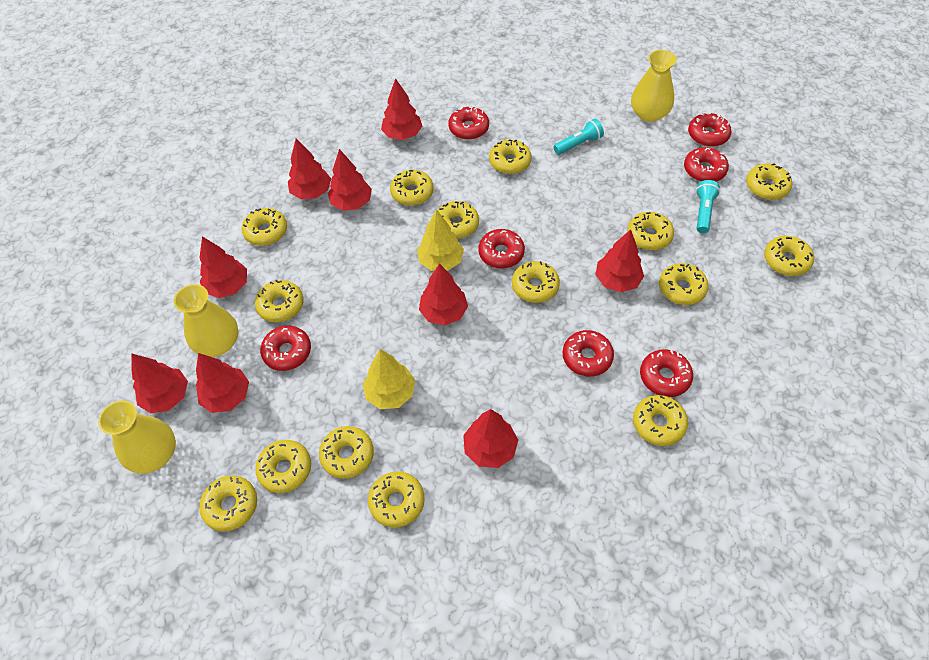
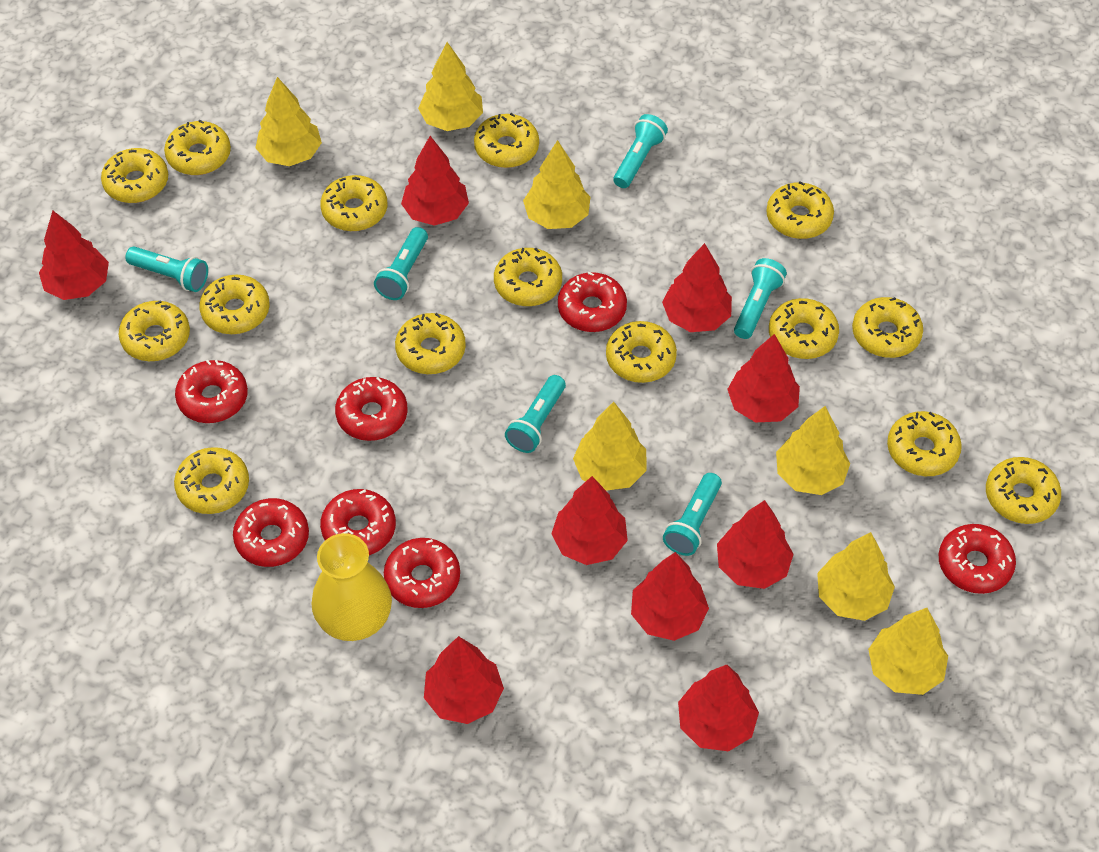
turquoise flashlight: [554,119,604,155] [696,180,720,233] = 2 -> [125,246,208,292] [374,227,428,300] [505,375,566,453] [613,114,668,188] [663,473,722,556] [734,258,787,339] = 6
yellow tree: [363,349,415,409] [417,209,464,271] = 2 -> [255,77,322,166] [418,42,483,131] [523,140,590,229] [573,402,646,491] [776,406,850,495] [817,532,895,621] [868,608,948,695] = 7
yellow vase: [98,400,176,474] [174,284,238,357] [631,50,677,122] = 3 -> [312,533,392,641] = 1

